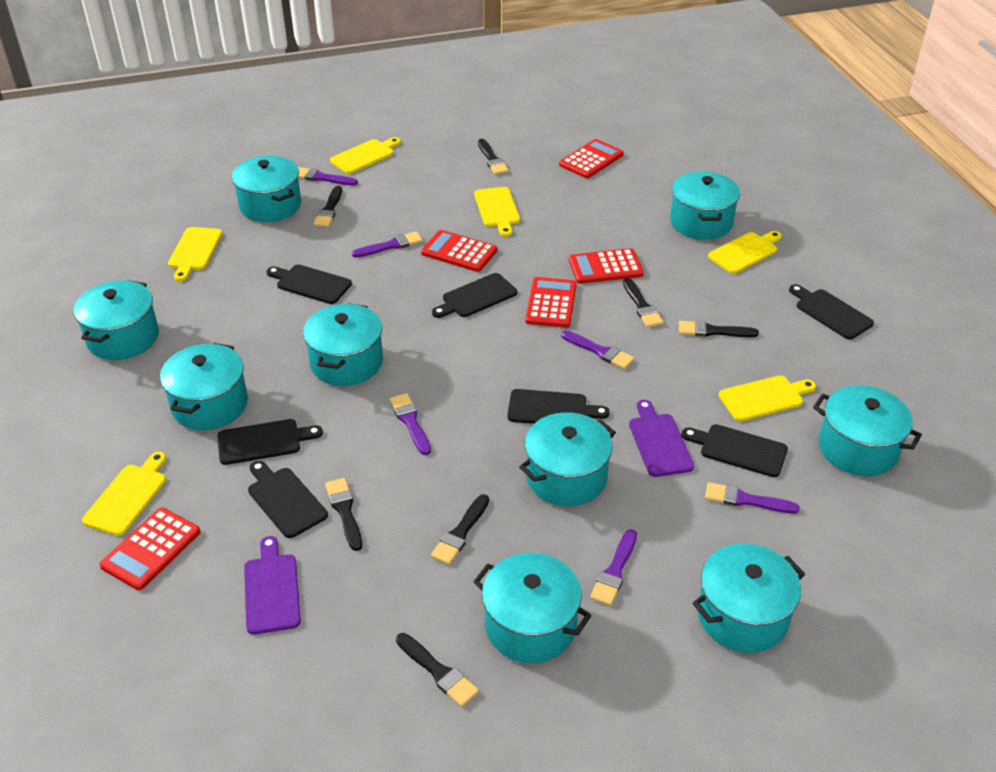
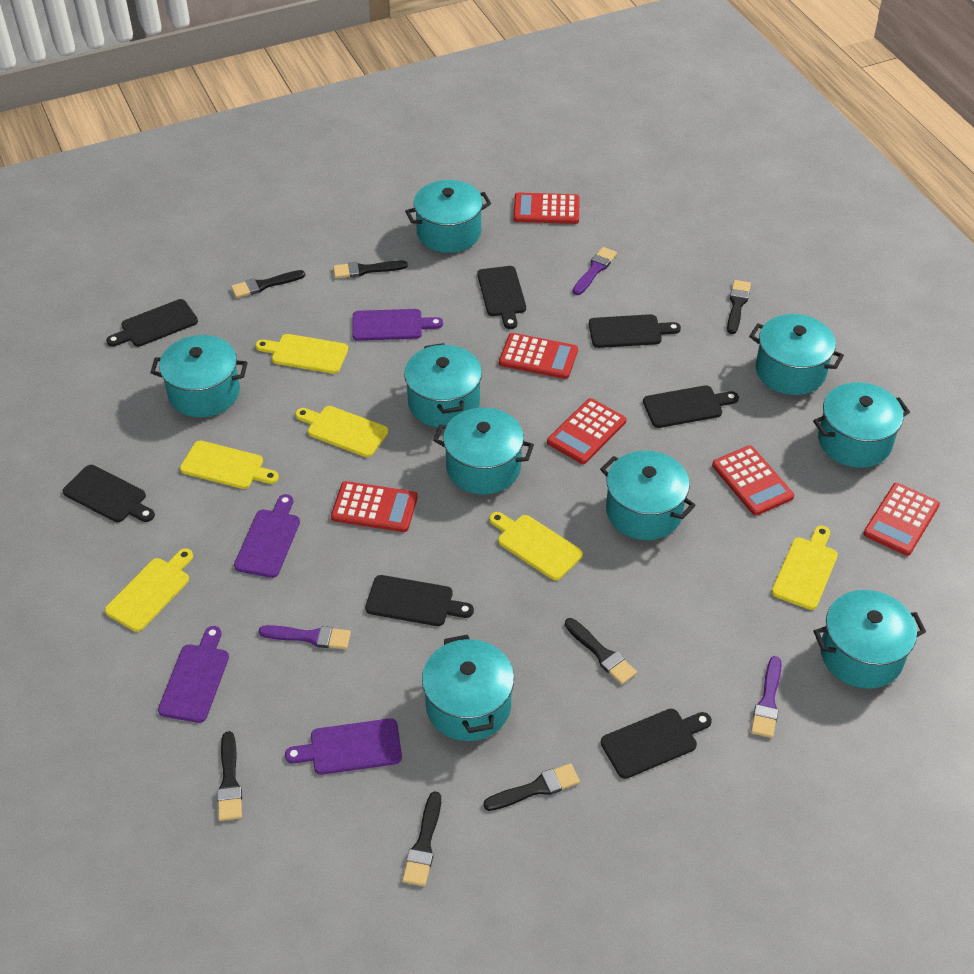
purple brush: [298,167,358,186] [352,231,423,258] [390,393,431,455] [561,330,635,369] [590,529,637,606] [705,482,800,513] = 6 -> [259,625,351,649] [573,247,617,295] [751,656,782,738] = 3
purple cutting board: [244,536,301,635] [629,400,694,477] = 2 -> [158,626,229,723] [234,494,300,578] [285,718,402,775] [352,309,443,341] = 4
red calculator: [99,508,201,590] [421,230,497,272] [525,277,577,328] [559,139,624,178] [569,248,644,284] = 5 -> [331,481,418,532] [499,333,578,379] [513,192,580,224] [547,398,626,464] [712,445,794,516] [863,483,940,556] = 6

